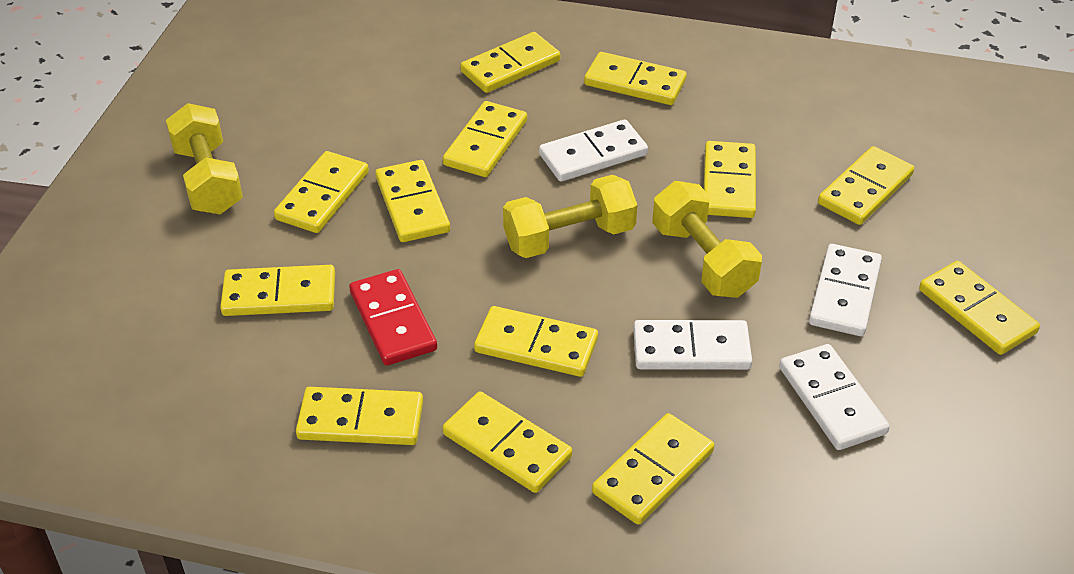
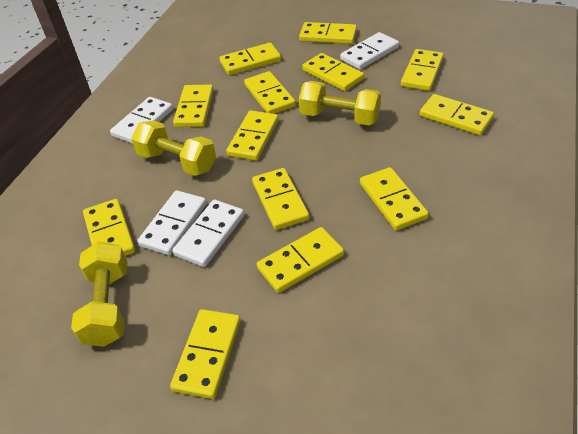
red domino: [349,269,437,366] = 1 -> none = 0

